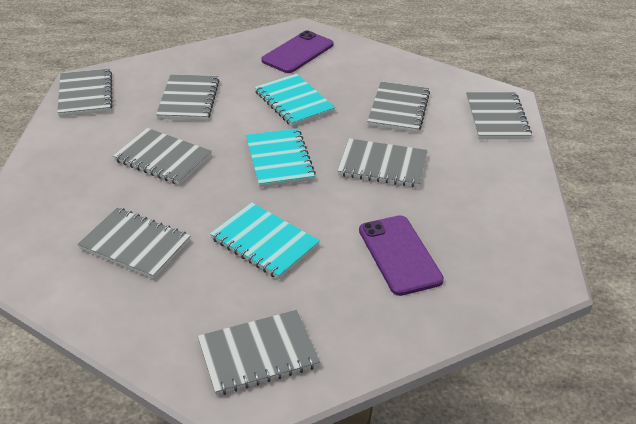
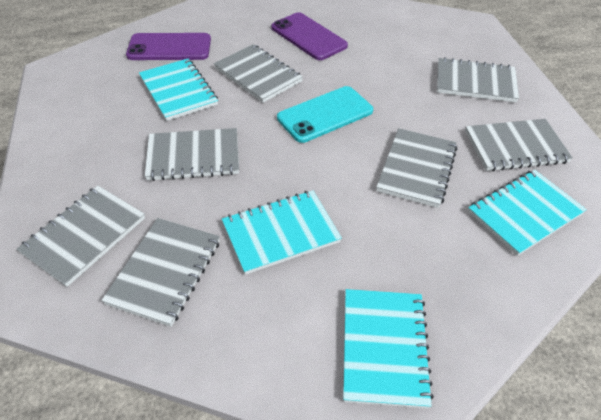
grey notebook: [57,69,113,117] [77,208,190,279] [113,128,212,185] [156,74,220,120] [198,310,320,396] [338,139,428,188] [367,82,430,133] [466,92,532,139] = 8 -> [17,185,145,287] [101,218,220,327] [145,128,239,181] [214,44,303,103] [376,128,457,208] [437,57,519,102] [465,119,573,171] = 7
turquoise notebook: [210,202,320,279] [246,128,316,187] [255,74,335,126] = 3 -> [139,58,218,121] [222,190,342,275] [343,289,434,408] [468,170,587,256] = 4
turquoise phone: none = 0 -> [277,86,373,143] = 1

